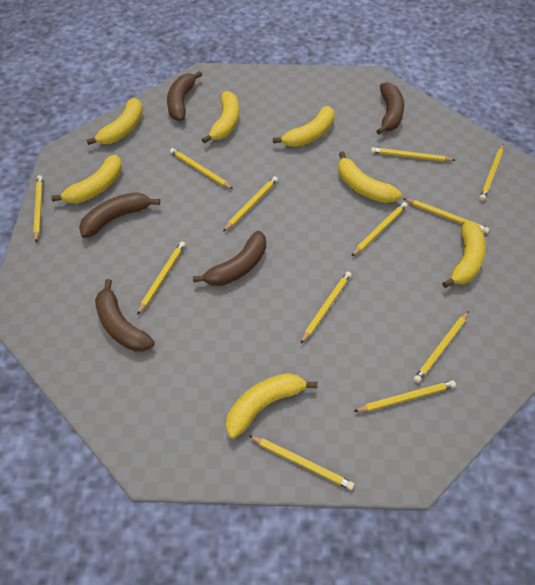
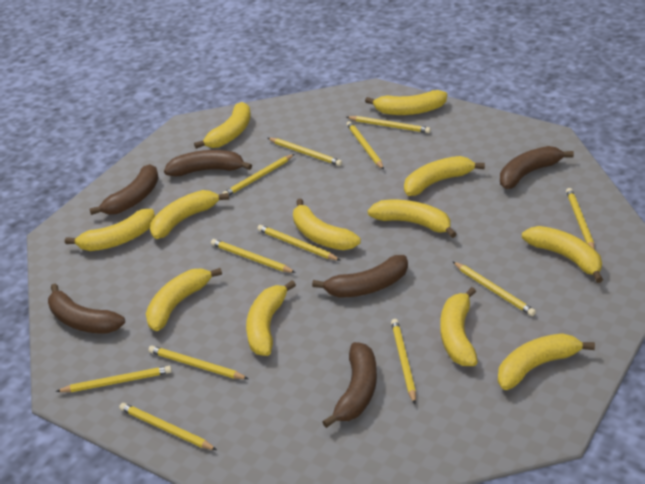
brown banana: [79,192,160,238] [95,279,155,351] [167,71,203,121] [193,231,266,286] [376,82,404,135] = 5 -> [48,284,125,334] [89,164,159,215] [164,150,252,177] [312,255,408,298] [322,342,377,428] [500,146,574,189] = 6
yellow banana: [51,155,122,203] [86,98,143,145] [202,91,239,144] [226,373,318,439] [273,106,334,147] [338,152,402,203] [442,220,486,288] = 7 -> [65,209,155,251] [146,268,222,331] [150,190,229,239] [194,102,251,149] [246,280,296,356] [293,199,361,250] [365,90,447,115] [367,200,457,238] [404,156,485,196] [440,287,478,366] [498,333,595,390] [522,226,603,283] = 12

